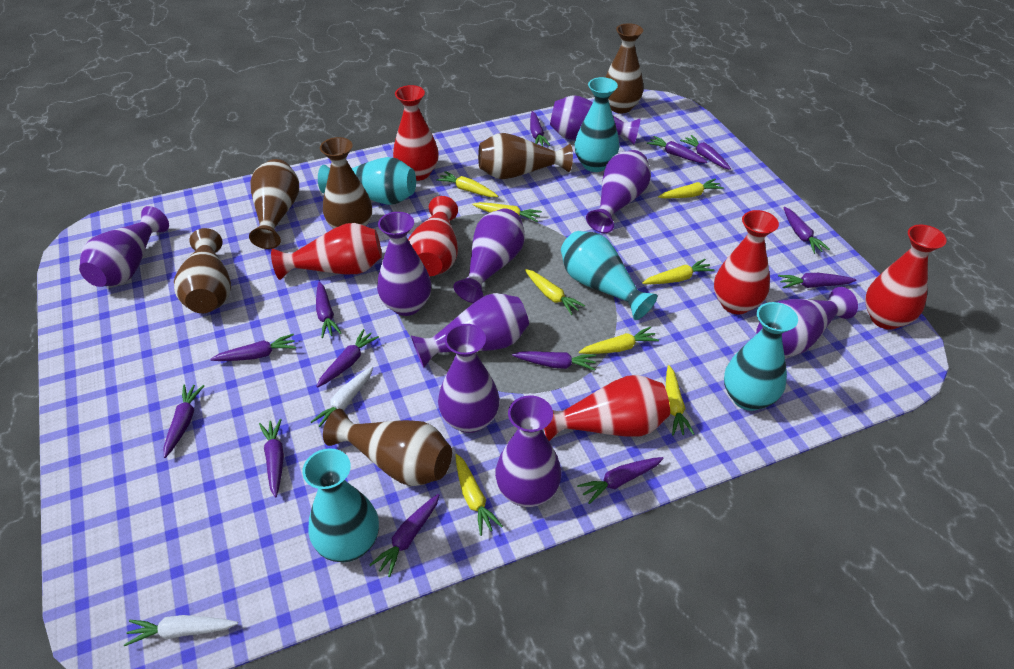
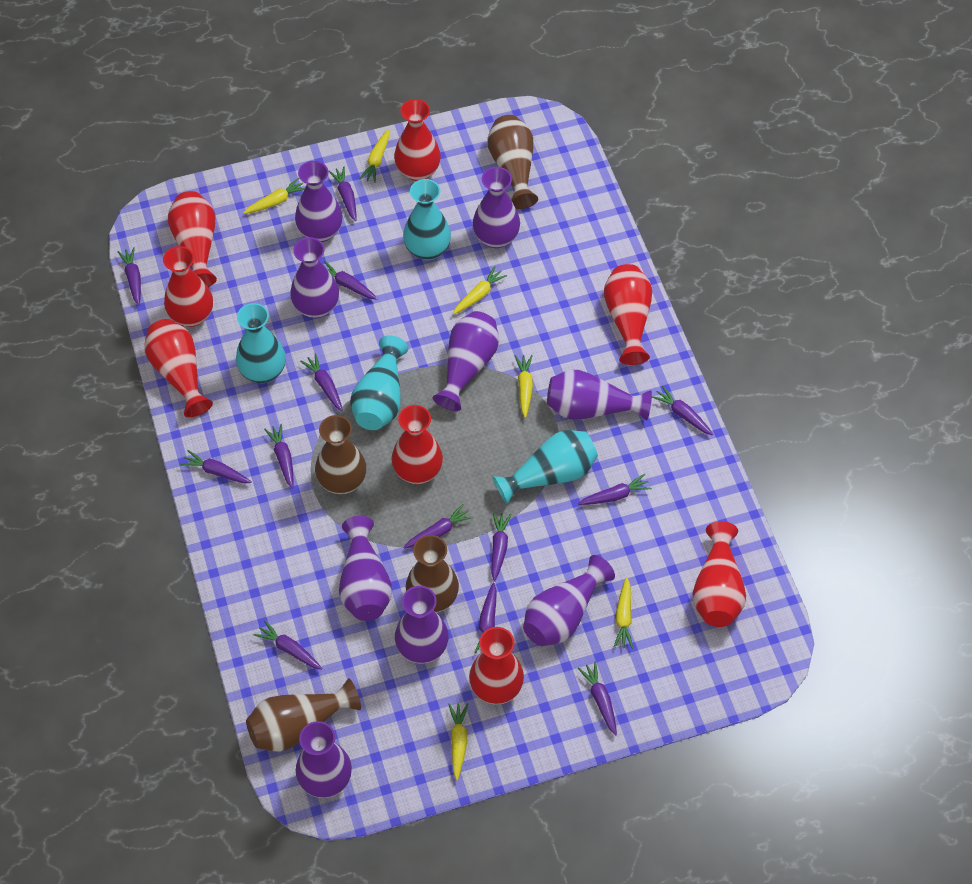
brown vase: [174,228,231,313] [249,159,299,249] [320,137,372,229] [323,409,452,486] [478,133,573,179] [605,23,644,113] = 6 -> [246,679,361,752] [315,415,366,494] [406,535,459,613] [487,115,538,209] = 4
red vase: [271,223,382,280] [393,85,439,181] [408,196,458,276] [544,375,670,441] [714,210,779,314] [865,224,947,330] = 6 -> [144,319,213,417] [163,246,213,327] [168,191,217,287] [392,405,443,484] [394,99,441,181] [469,627,524,704] [604,264,652,365] [693,521,746,627] = 8
turquoise vase: [302,448,379,562] [318,157,416,205] [561,231,657,320] [575,77,619,172] [724,302,798,411] = 5 -> [236,303,286,383] [350,335,408,430] [403,179,451,260] [493,430,598,504] = 4
white carrot: [124,615,238,646] [311,366,373,427] = 2 -> none = 0
yellow carrot: [436,171,498,197] [455,454,503,536] [472,202,542,222] [525,269,585,315] [579,326,659,354] [642,259,714,284] [658,178,724,198] [666,365,694,436] = 8 -> [243,178,305,214] [359,129,389,183] [448,703,468,781] [453,266,508,315] [515,355,533,418] [614,577,633,649] = 6

